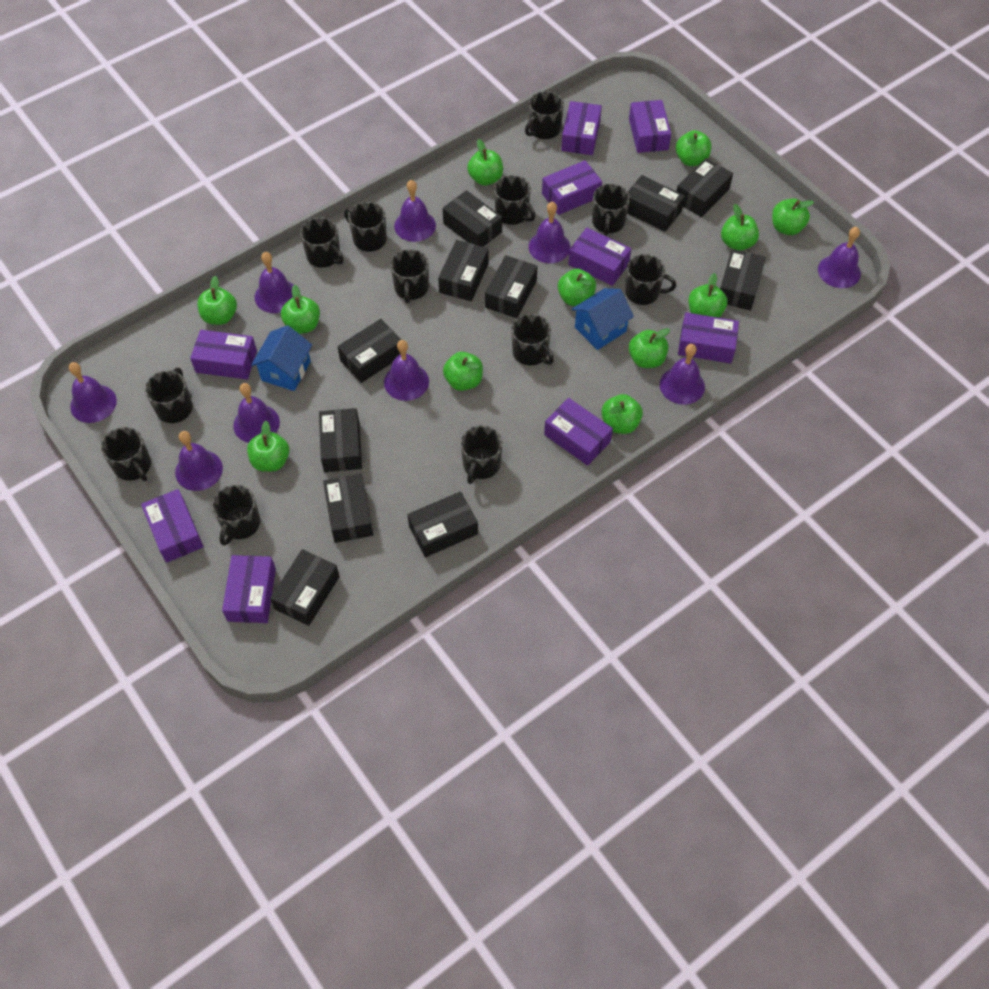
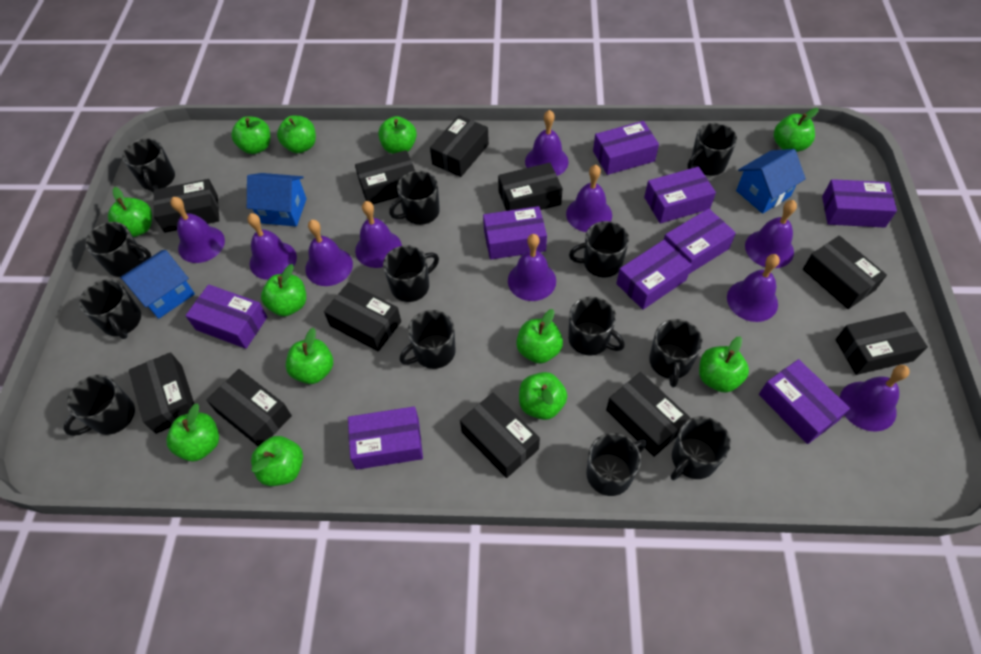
black mug: [101,427,151,481] [145,368,193,423] [212,485,260,546] [300,217,344,268] [344,202,387,252] [390,249,429,303] [461,426,502,484] [494,175,535,225] [511,314,554,366] [525,91,564,139] [592,184,630,236] [625,254,676,305] = 12 -> [63,375,135,436] [79,279,141,339] [85,222,152,277] [122,138,175,192] [383,245,439,302] [389,171,440,225] [399,310,456,369] [568,297,625,356] [569,221,629,277] [586,433,646,496] [649,319,703,388] [671,416,731,480] [687,123,737,176] = 13
blue house: [251,325,312,391] [572,288,634,350] = 2 -> [120,250,195,319] [247,173,307,227] [736,149,806,214] = 3
purple bell: [69,362,117,423] [175,431,223,491] [233,383,280,443] [255,252,294,313] [384,340,429,401] [394,180,436,242] [529,202,571,263] [660,344,705,405] [818,227,861,288] = 9 -> [170,197,225,263] [247,213,297,280] [305,220,353,286] [355,201,402,268] [508,234,556,301] [525,110,569,176] [566,165,612,232] [727,254,780,322] [745,200,797,268] [840,365,910,432] = 10

